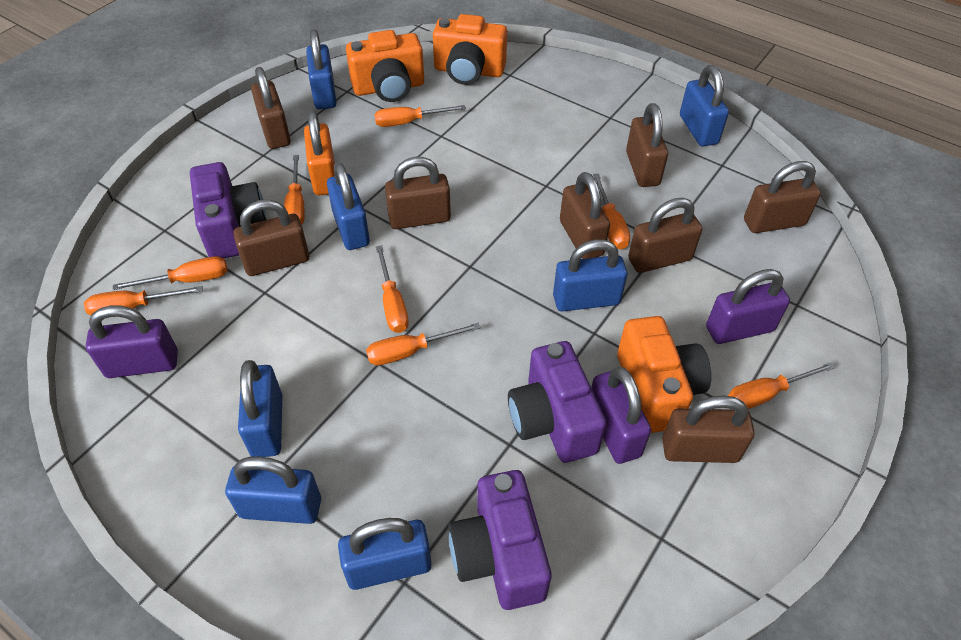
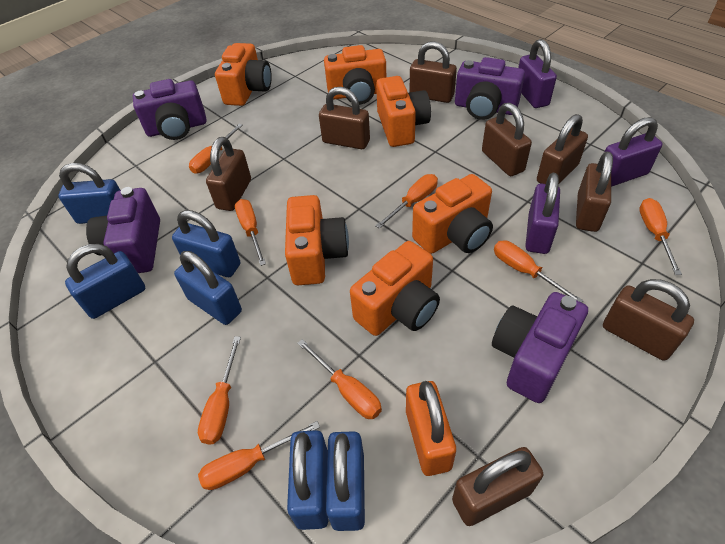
blue padlock: [225,456,321,524] [238,360,282,457] [306,30,337,109] [327,163,370,250] [338,518,431,590] [553,239,627,311] [680,65,729,147] = 7 -> [58,163,120,224] [65,244,145,319] [172,210,240,277] [174,251,242,325] [287,430,329,530] [326,431,365,531] = 6
orange camera: [346,30,424,102] [433,14,507,85] [617,316,711,433] = 3 -> [215,43,272,106] [285,195,349,285] [324,45,386,105] [350,241,440,336] [376,76,431,147] [412,174,493,254] = 6
purple camera: [190,162,266,258] [449,470,552,610] [508,341,607,463] = 3 -> [86,187,160,273] [133,79,207,140] [455,57,525,120] [492,292,588,403] = 4

